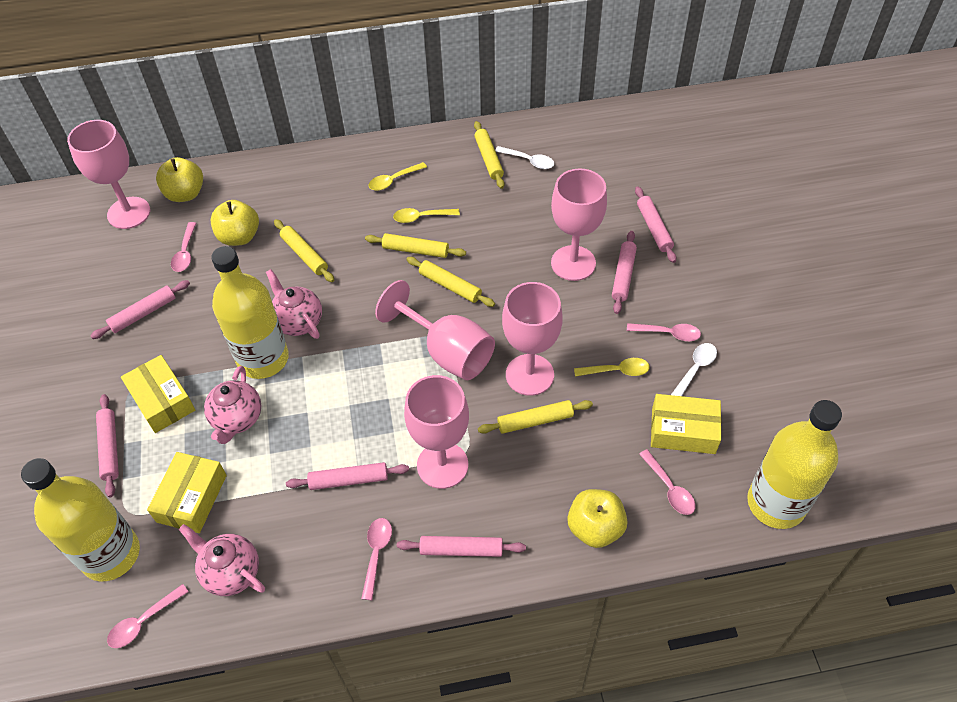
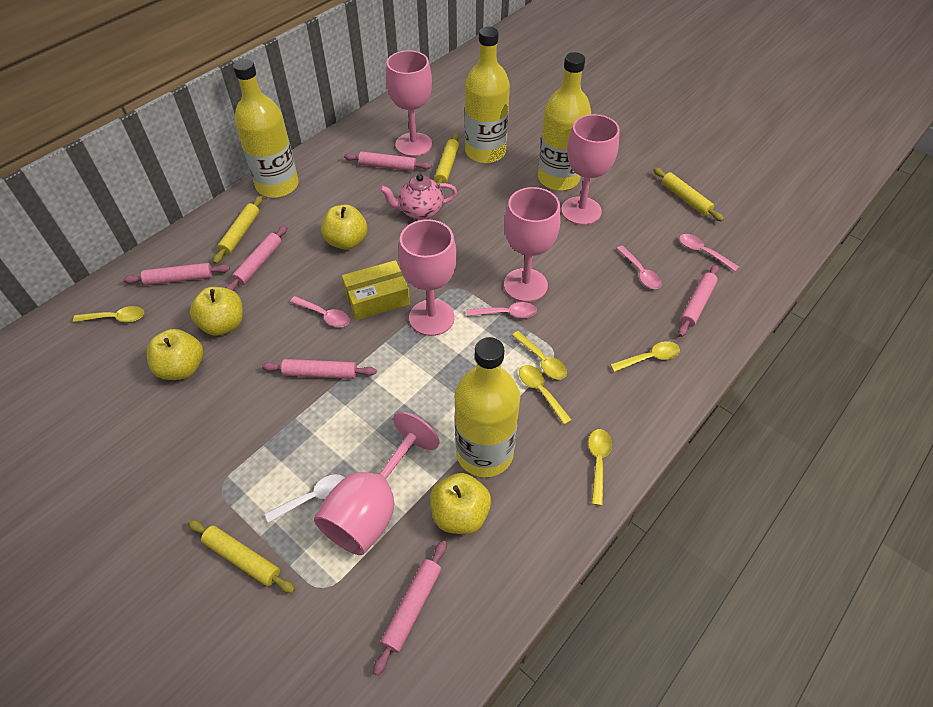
pink spoon: [107,584,189,648] [171,222,196,272] [361,518,392,600] [627,323,701,341] [639,449,695,515] = 5 -> [290,296,350,327] [467,302,537,318] [616,245,662,289] [679,234,739,271] = 4
pink teapot: [179,524,265,596] [204,366,261,444] [266,269,322,339] = 3 -> [379,174,457,220] = 1
white spoon: [495,146,554,169] [671,343,717,396] = 2 -> [265,474,345,523] = 1
yellow apple: [156,157,203,202] [211,200,259,246] [567,489,628,548] = 3 -> [147,329,203,380] [190,287,243,336] [321,205,367,250] [430,473,491,534] = 4
yellow bottle: [21,458,140,581] [211,246,289,379] [747,400,842,529] = 3 -> [233,59,299,198] [455,337,520,477] [465,27,510,163] [538,52,591,191] = 4
yellow box: [121,355,195,433] [147,452,227,533] [651,394,721,454] = 3 -> [342,260,410,320] = 1
yellow rolling pin: [274,219,334,282] [365,233,466,258] [406,257,495,307] [474,121,505,189] [478,400,593,434] = 5 -> [188,520,295,593] [213,196,263,264] [435,133,459,189] [653,167,724,222] = 4
yellow spoon: [368,162,427,191] [393,208,460,223] [574,358,650,377] = 3 -> [73,306,144,322] [512,331,567,379] [519,365,572,425] [588,429,612,506] [610,341,680,372] = 5

